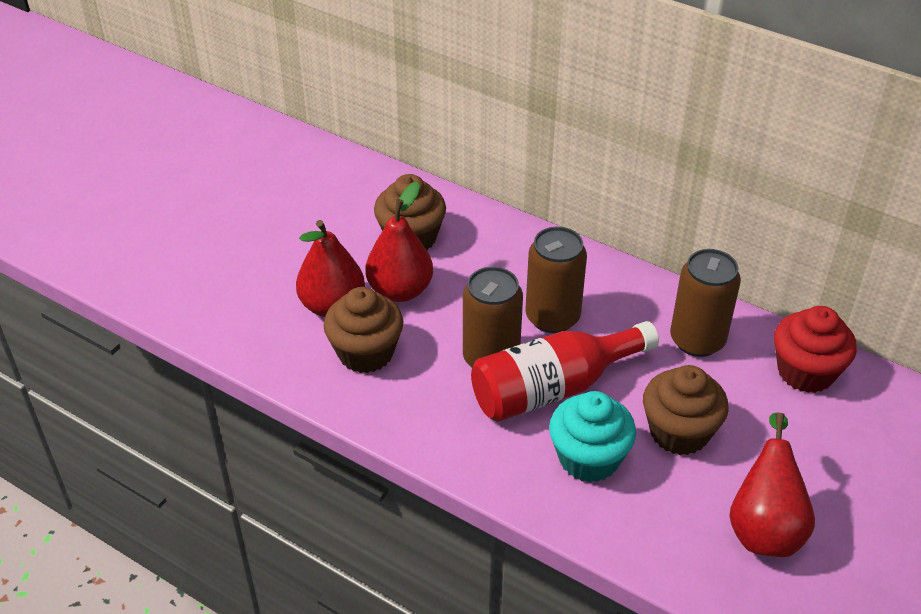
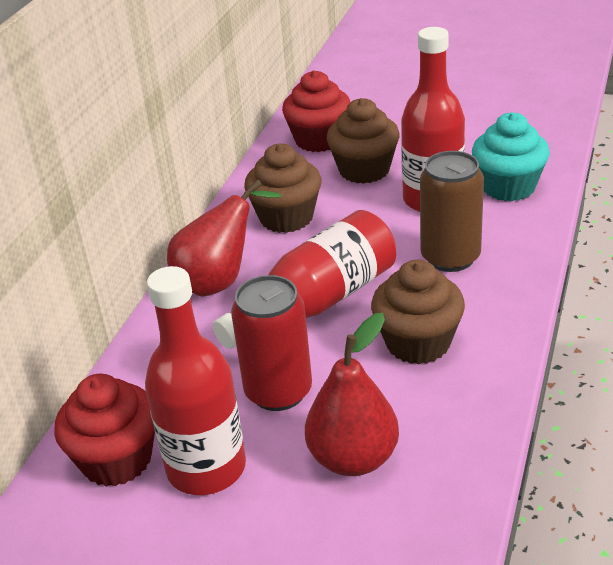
brown can: [463,267,523,367] [526,227,587,333] [670,249,741,357] = 3 -> [420,151,484,272] = 1
red bottle: [471,321,659,422] = 1 -> [145,266,246,495] [212,210,396,349] [401,27,465,212] = 3
red can: none = 0 -> [231,275,312,411] = 1
red cupcake: [774,306,857,393] = 1 -> [54,374,155,487] [282,71,350,152] = 2
red pear: [296,220,365,317] [366,182,433,302] [729,412,815,557] = 3 -> [167,179,282,297] [305,313,399,476] = 2

